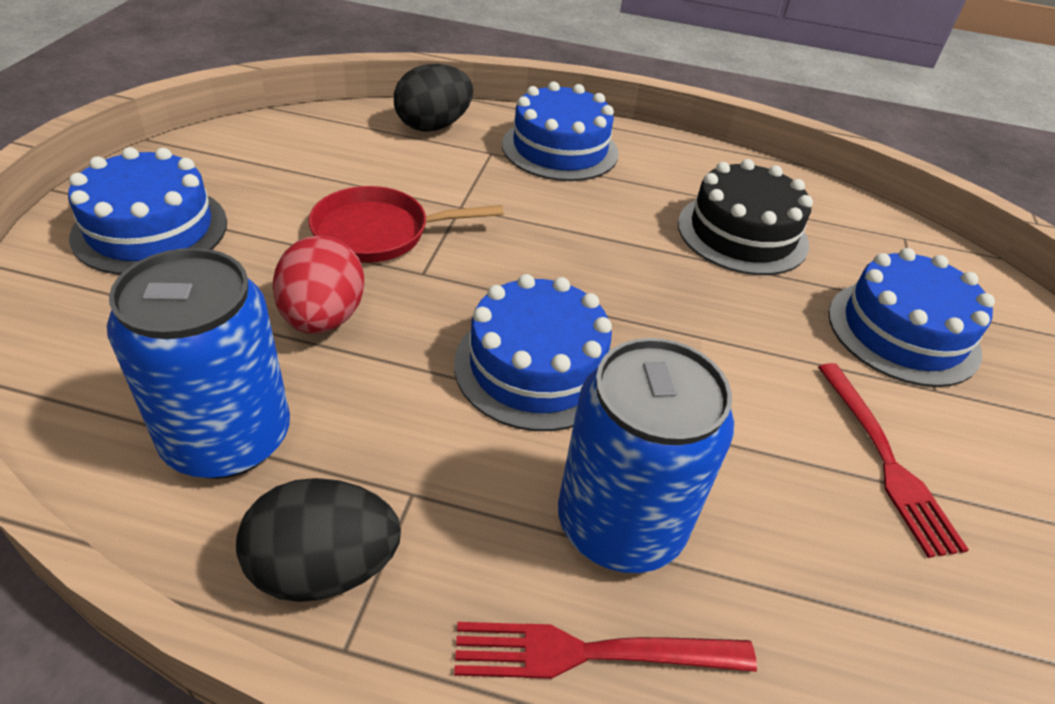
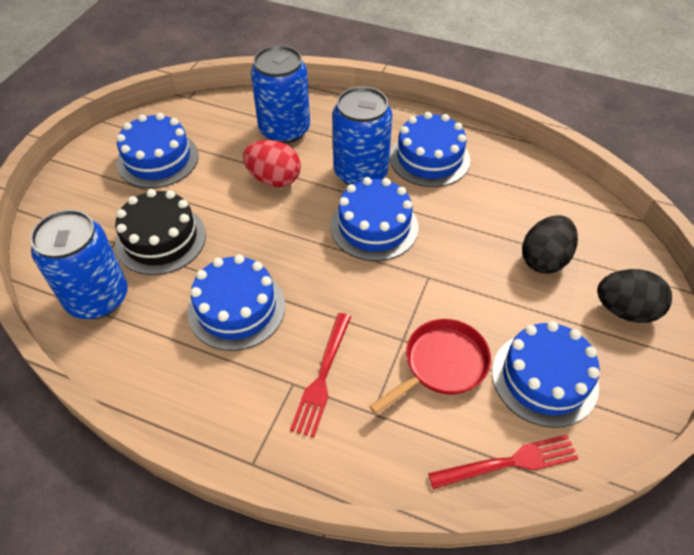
blue cake: [68,147,227,275] [454,274,612,431] [502,82,619,181] [828,248,995,387] = 4 -> [116,113,199,188] [188,255,285,351] [330,177,419,261] [390,112,470,187] [492,321,600,428] = 5
blue can: [107,248,290,479] [558,338,734,573] = 2 -> [30,209,128,319] [251,45,310,144] [332,86,392,185] = 3

